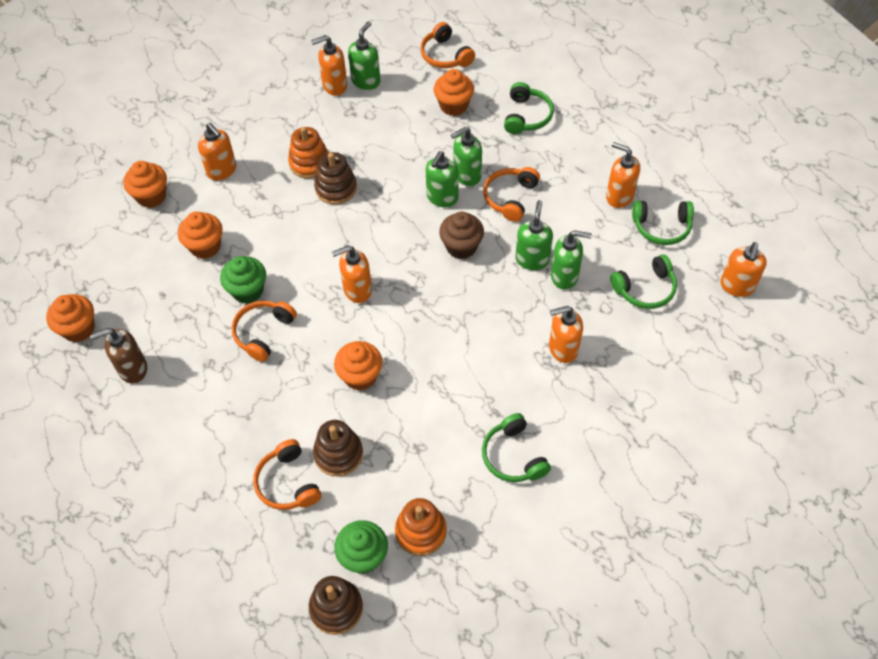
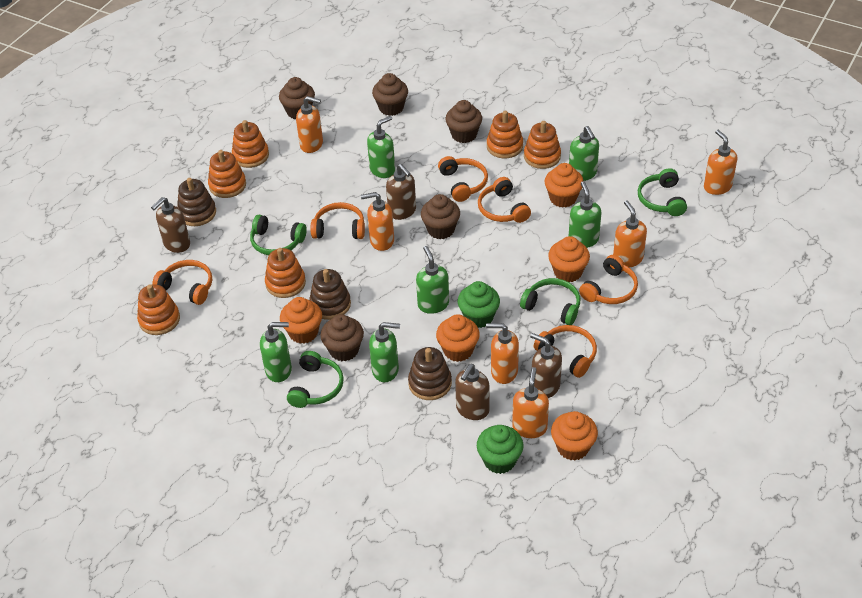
brown cupcake: [439,212,484,259] = 1 -> [279,77,315,119] [321,314,364,361] [372,73,408,116] [421,194,460,239] [445,100,482,143] = 5
brown soap dispenser: [90,328,147,383] = 1 -> [151,197,190,253] [386,164,416,220] [455,364,489,420] [530,333,562,398] = 4
green soap dispenser: [348,21,380,90] [426,151,459,207] [451,127,482,186] [515,200,553,270] [551,230,592,290] = 5 -> [260,322,292,382] [367,116,395,178] [369,322,400,382] [416,246,449,314] [569,126,599,181] [569,181,602,248] = 6
orange headphones: [231,301,297,362] [253,439,322,510] [420,22,475,68] [483,167,540,222] = 4 -> [153,260,212,305] [311,202,365,239] [438,156,488,202] [478,177,531,223] [534,325,597,378] [579,255,638,304] = 6
orange stacking toy: [288,127,329,179] [395,498,447,556] = 2 -> [137,284,180,335] [208,150,246,198] [232,120,269,168] [265,248,306,298] [487,111,523,158] [524,121,561,169] = 6

